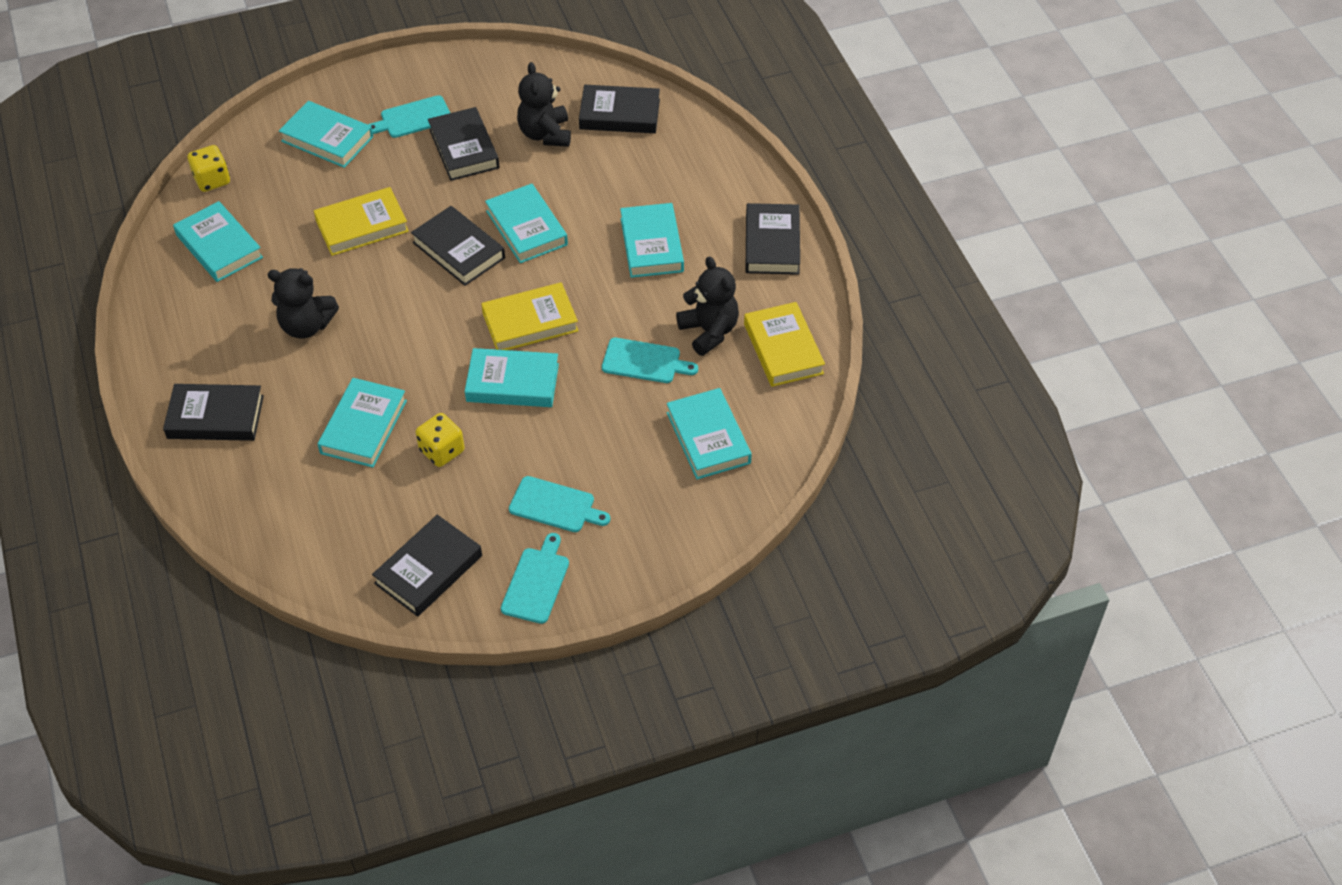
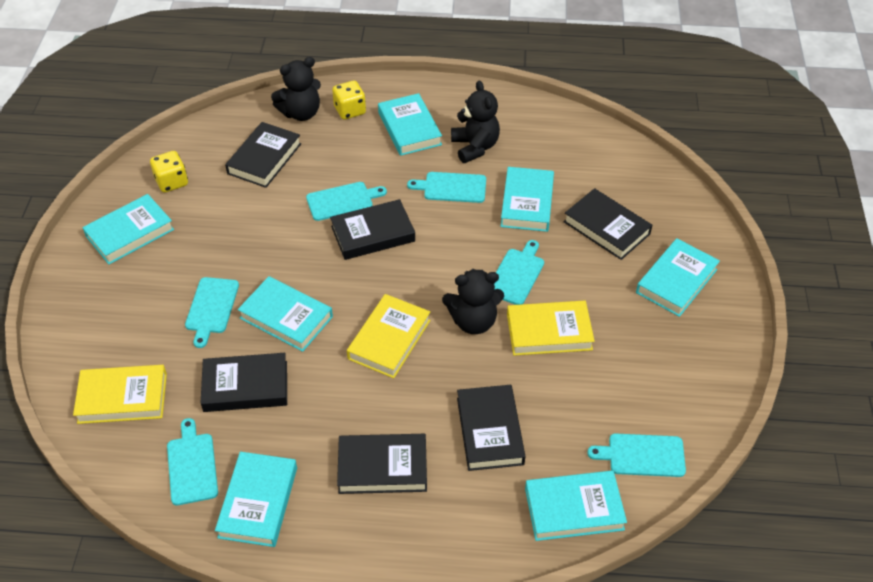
turquoise cutting board: [368,95,450,138] [501,533,569,624] [509,476,610,532] [602,338,698,383] = 4 -> [167,418,218,505] [185,277,239,348] [306,182,387,221] [407,172,486,203] [494,240,544,305] [587,433,686,477] = 6

